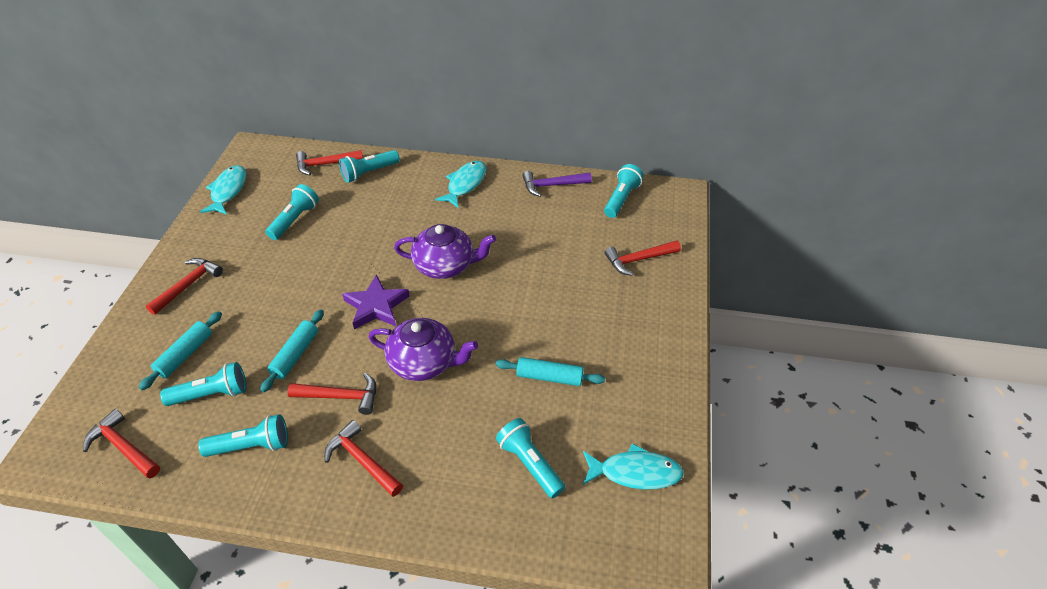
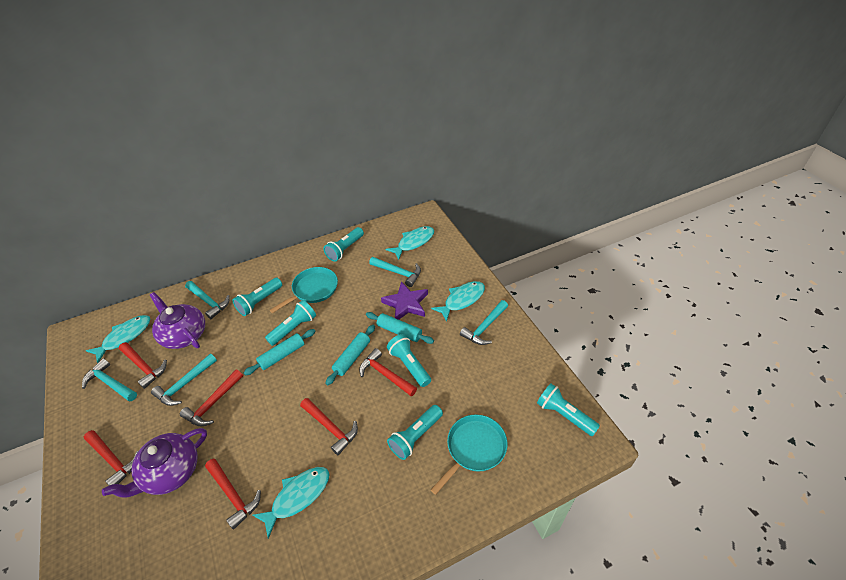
purple hammer: [522,171,592,197] = 1 -> none = 0
turquoise fish: [200,165,246,215] [435,161,486,208] [583,443,684,490] = 3 -> [86,315,150,363] [253,467,330,539] [386,226,434,260] [431,281,485,322] = 4
turquoise hammer: none = 0 -> [82,358,137,401] [151,354,217,406] [185,281,230,319] [369,257,421,287] [460,300,508,345] = 5
turquoise pan: none = 0 -> [270,267,338,313] [431,415,507,495] = 2

